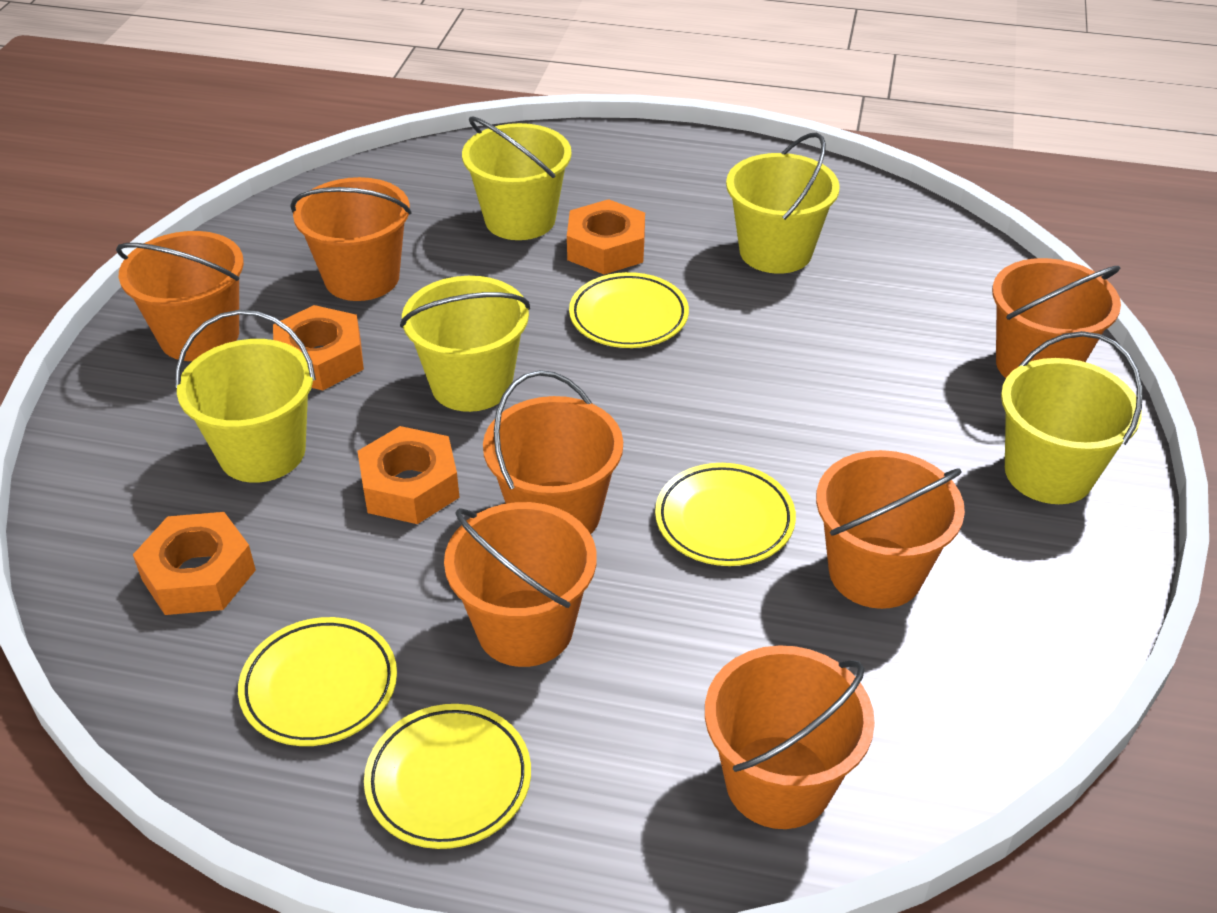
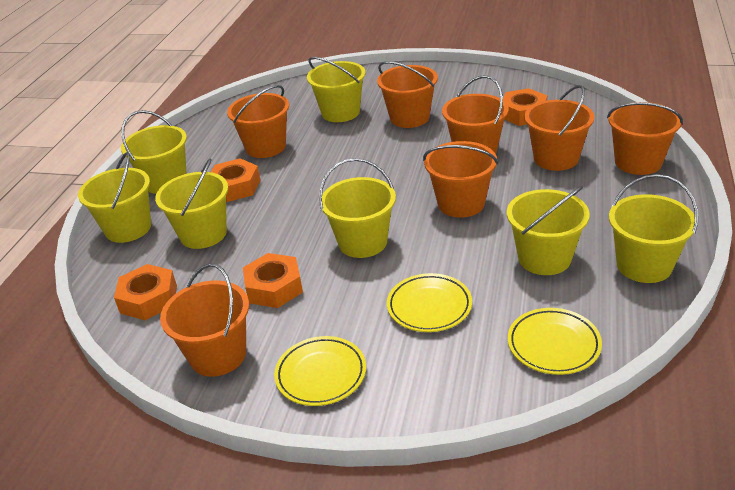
yellow bucket: [175,310,316,483] [400,276,530,412] [462,116,572,240] [726,133,840,274] [1001,331,1143,504] = 5 -> [78,152,151,243] [121,110,187,194] [155,159,228,249] [307,57,365,122] [319,158,396,258] [507,186,590,275] [609,174,698,283] = 7
yellow plate: [238,617,397,746] [364,704,531,849] [569,272,689,348] [655,463,796,566] = 4 -> [274,336,366,406] [387,273,472,332] [508,308,602,375] = 3

